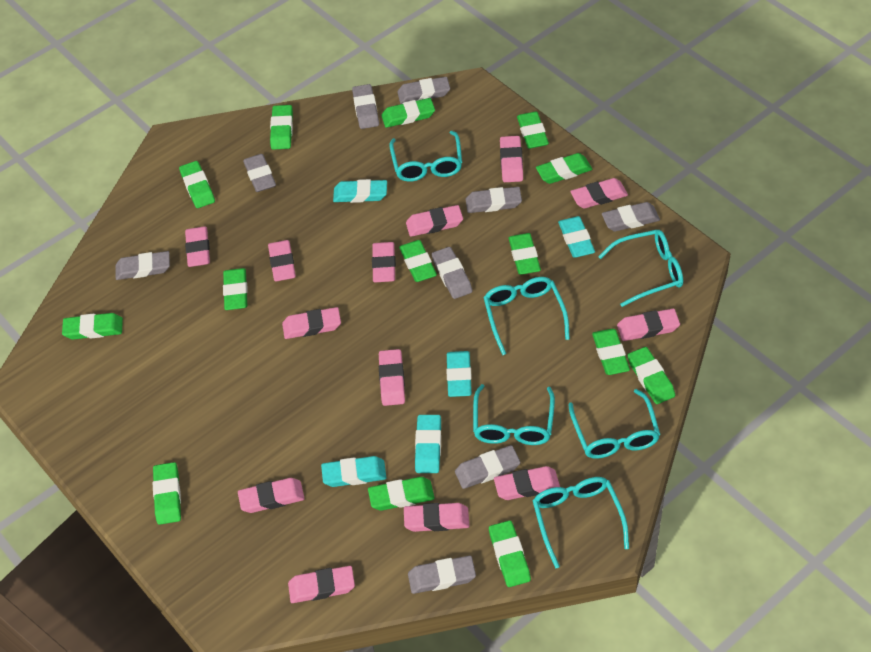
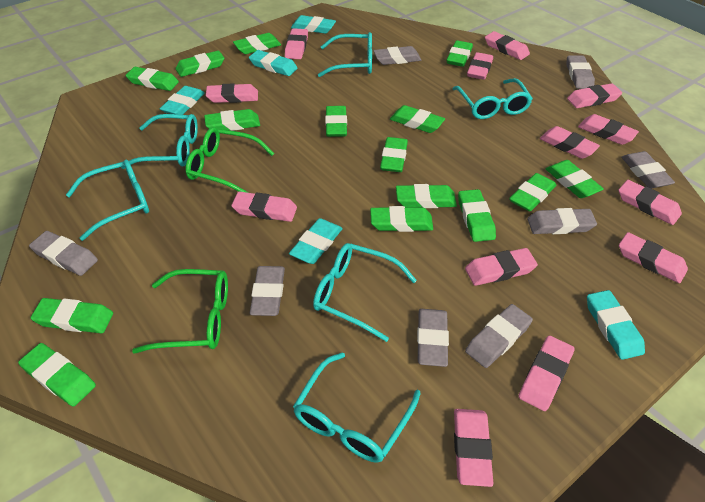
green eraser: [62,313,123,340] [153,462,181,525] [179,161,215,208] [223,268,248,310] [270,105,293,150] [368,477,435,511] [381,98,435,128] [399,240,437,282] [489,520,531,587] [508,233,541,275] [517,112,549,149] [536,153,592,184] [592,329,630,375] [627,347,675,404] = 14 -> [18,343,96,406] [31,298,113,333] [126,67,179,91] [176,51,224,77] [204,109,260,131] [233,33,281,54] [325,106,347,137] [370,206,433,232] [380,137,408,172] [390,105,445,133] [396,184,457,208] [446,40,473,67] [458,189,496,242] [509,173,556,212] [546,160,604,198] = 15
green glasses: none = 0 -> [132,269,228,353] [185,127,274,193] = 2
grey eraser: [115,251,170,280] [243,154,276,192] [352,84,379,129] [397,77,450,104] [408,556,476,594] [432,247,472,299] [455,445,521,489] [466,187,522,213] [602,202,660,232] = 9 -> [29,231,98,276] [250,266,285,316] [373,46,421,65] [417,309,449,367] [465,304,533,368] [527,208,597,234] [566,55,595,89] [621,151,675,188] = 8

